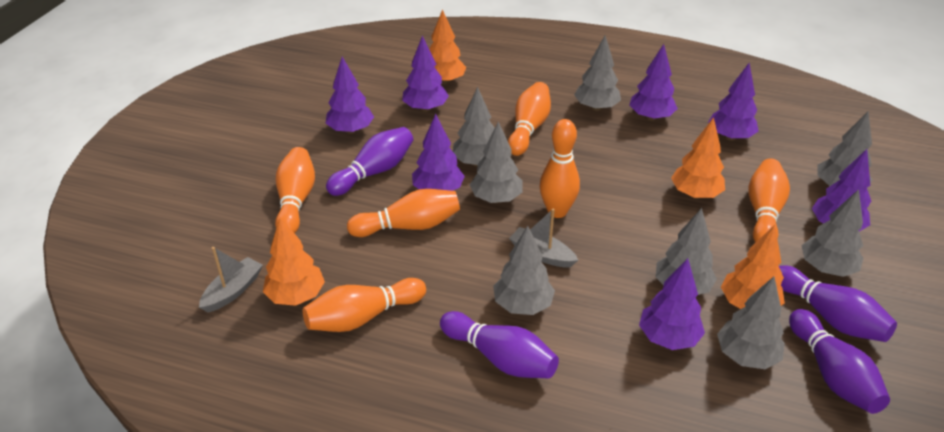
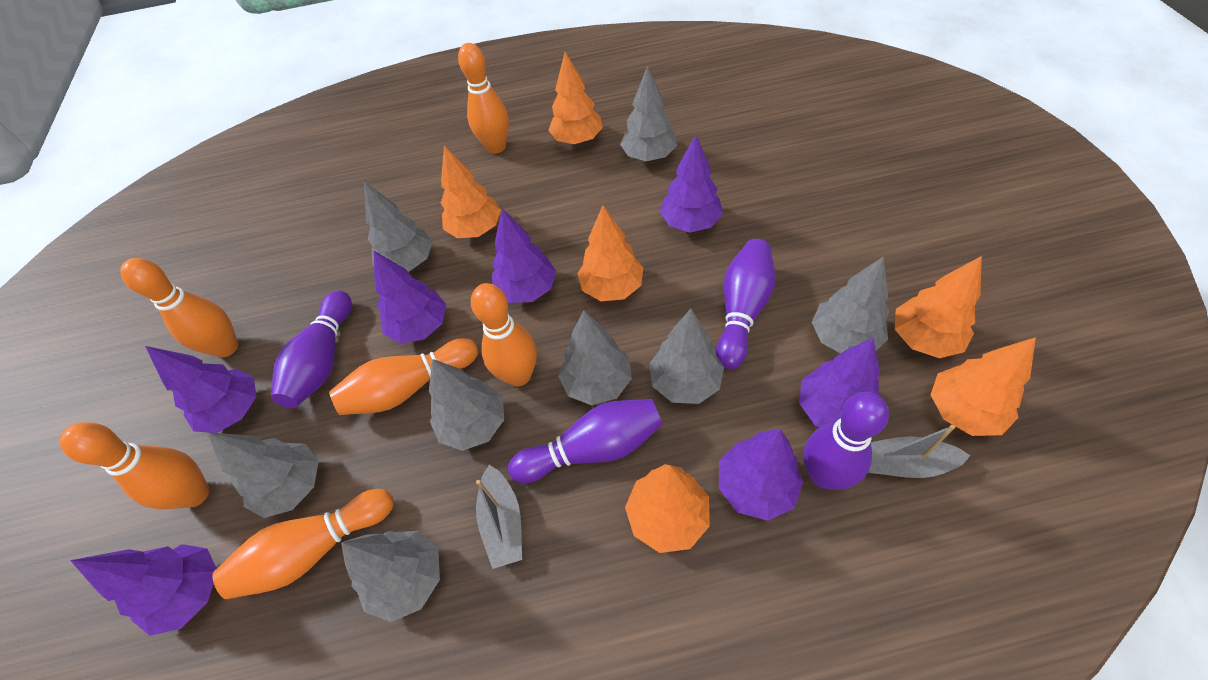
orange tree: [263,217,325,306] [429,9,467,84] [671,117,725,199] [721,225,785,309] = 4 -> [441,145,501,238] [548,52,603,145] [577,205,643,301] [625,464,710,553] [895,256,982,358] [930,337,1036,436] = 6

